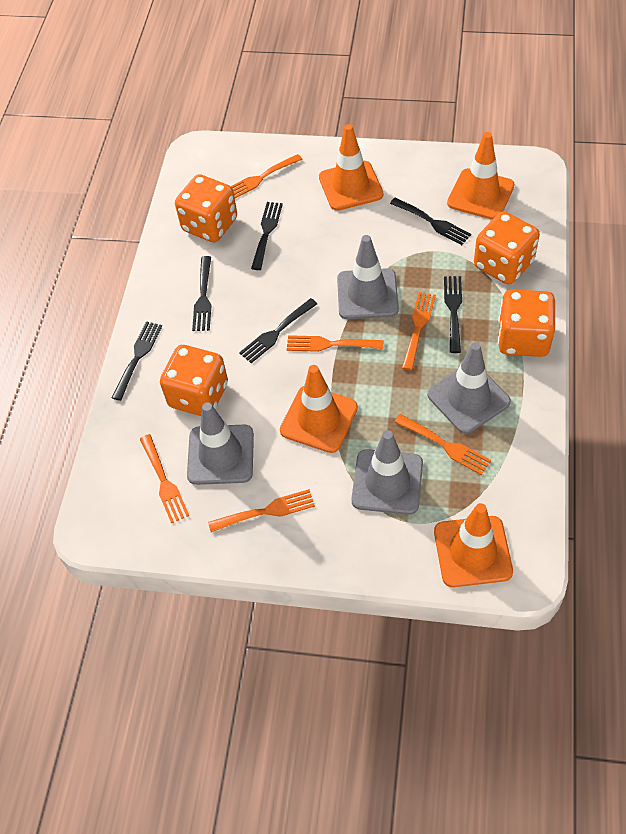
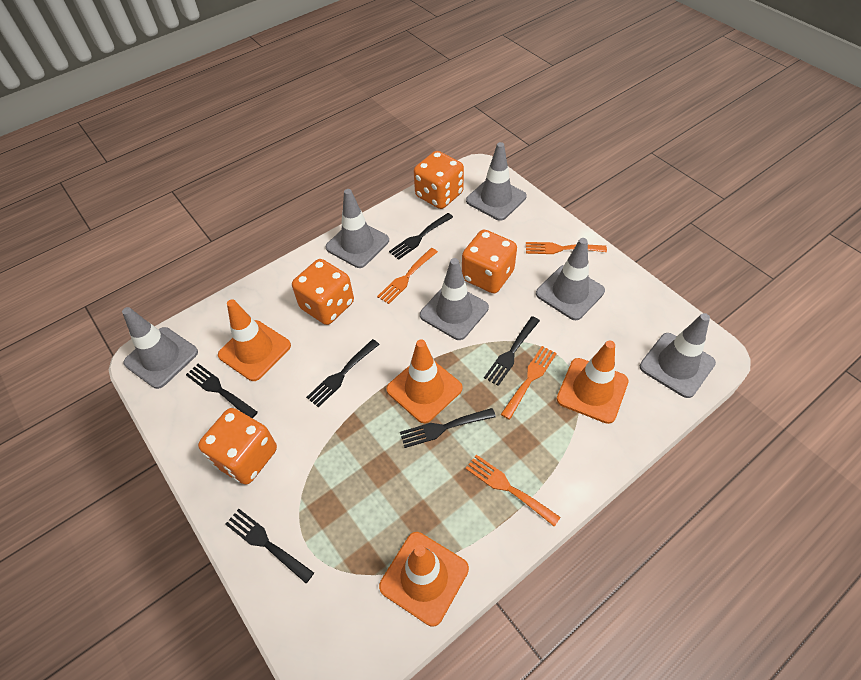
grey traffic cone: [187,402,254,485] [337,235,399,319] [351,430,423,515] [427,342,511,434] = 4 -> [122,307,198,389] [326,189,389,268] [420,258,489,340] [466,142,527,221] [536,238,605,320] [640,313,716,398] = 6
orange fork: [140,434,189,523] [208,489,315,532] [231,154,303,198] [287,335,384,352] [395,414,491,475] [402,292,436,370] = 6 -> [377,248,438,304] [466,455,561,527] [501,346,557,420] [526,242,607,254] = 4

